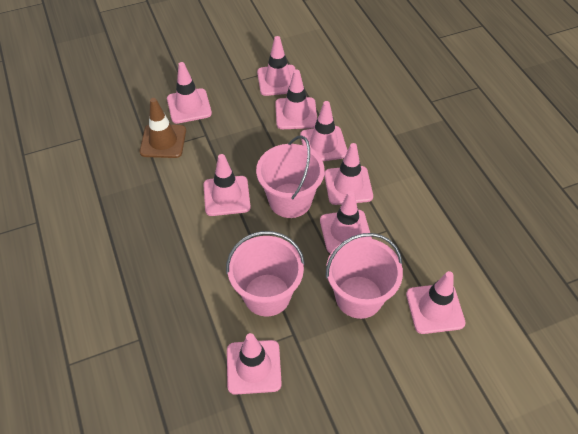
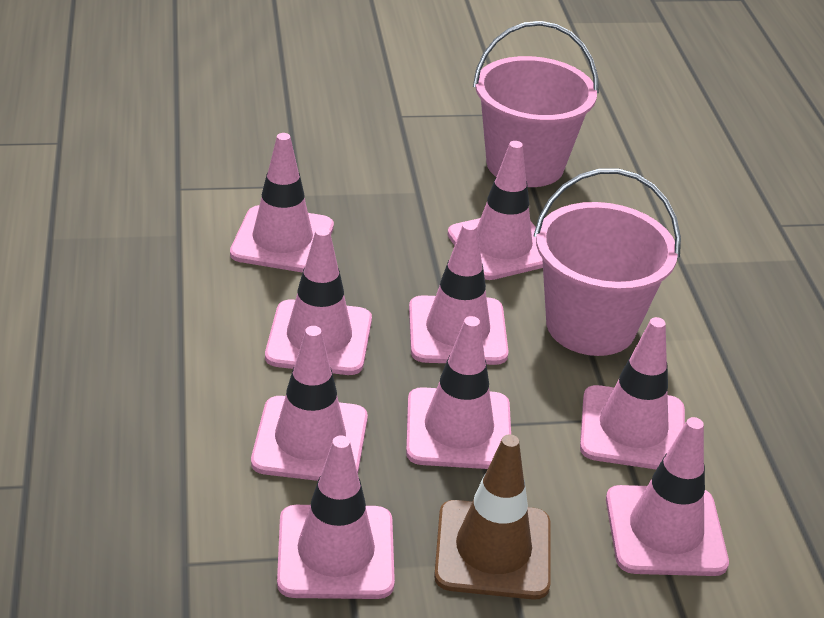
pink bucket: [226,231,305,317] [256,135,325,218] [326,233,403,319] = 3 -> [473,21,599,187] [534,168,681,356] = 2

